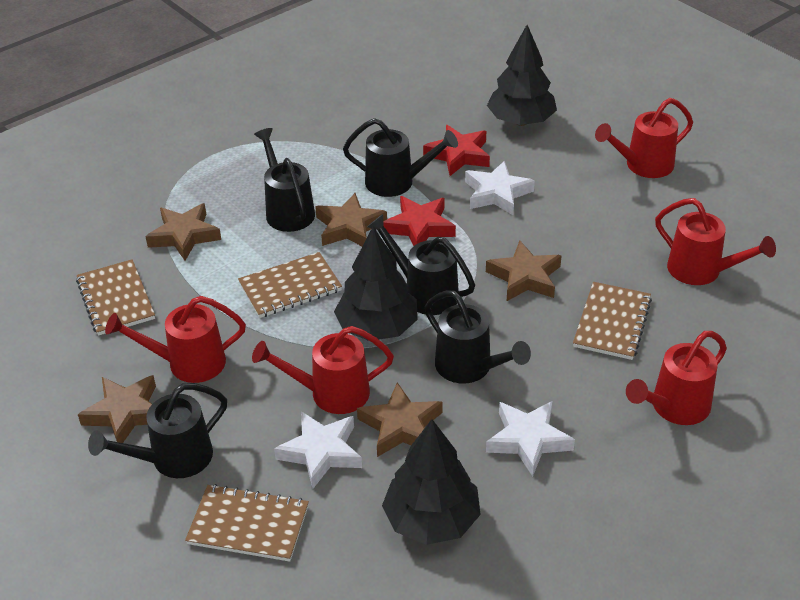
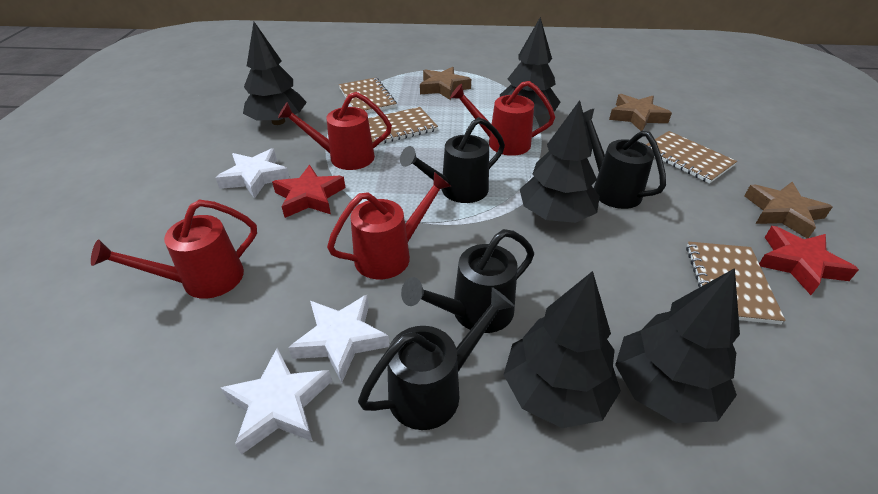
black tree: [334,227,418,341] [382,419,481,545] [487,25,557,126] = 3 -> [243,22,307,125] [500,17,561,117] [504,271,621,428] [520,100,600,223] [615,268,740,423] = 5
black watering can: [88,383,227,478] [254,128,315,232] [343,118,458,197] [367,214,475,315] [425,290,531,383] = 5 -> [358,287,515,430] [400,117,505,203] [401,229,534,333] [583,109,666,209] = 4
brown star: [78,375,156,443] [145,203,221,261] [315,193,387,246] [357,382,442,457] [486,240,562,302] = 5 -> [420,67,471,100] [609,94,672,131] [745,182,832,238] = 3
red watering can: [105,296,246,383] [252,326,394,414] [595,98,693,178] [626,331,727,425] [655,198,776,285] = 5 -> [91,199,257,299] [278,92,392,170] [327,172,451,280] [450,81,555,156] = 4

